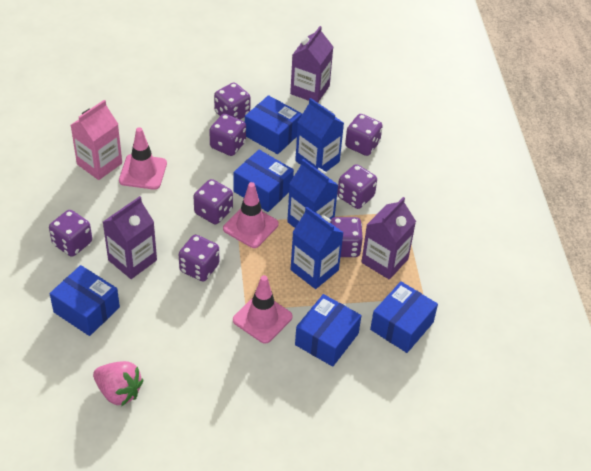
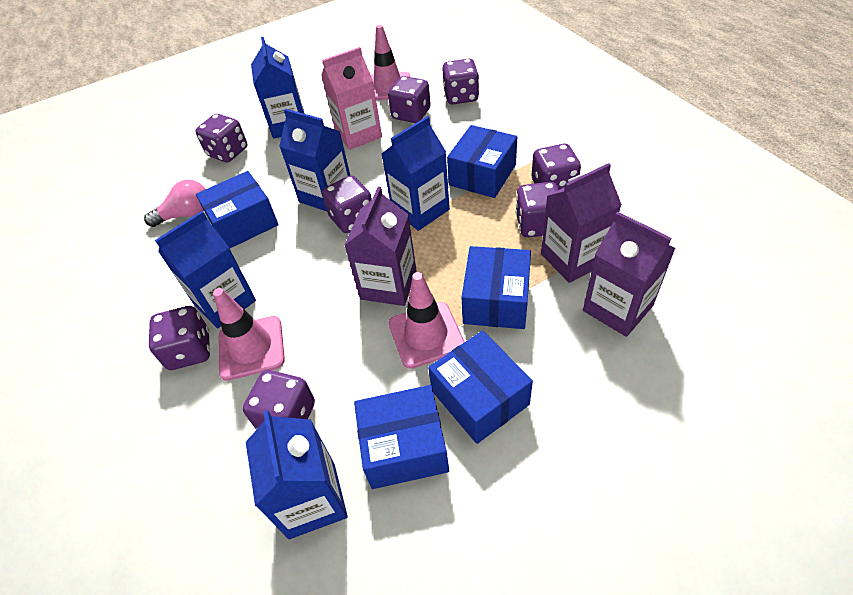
blue carton: [287,159,338,228] [291,207,344,289] [295,98,344,172] = 3 -> [155,211,256,328] [246,410,348,539] [251,37,305,139] [279,109,350,212] [382,116,450,231] = 5
pink light bulb: none = 0 -> [144,180,205,227] = 1
pink strawberry: [93,361,143,406] = 1 -> none = 0

